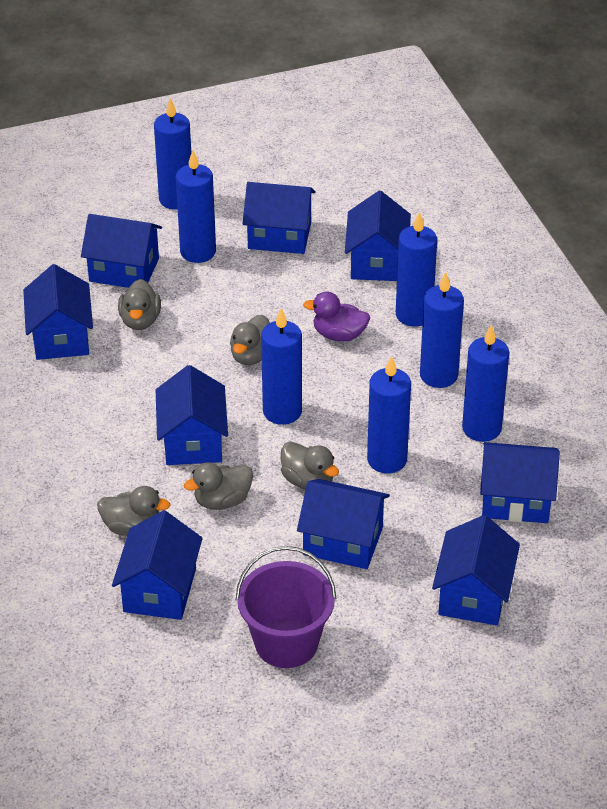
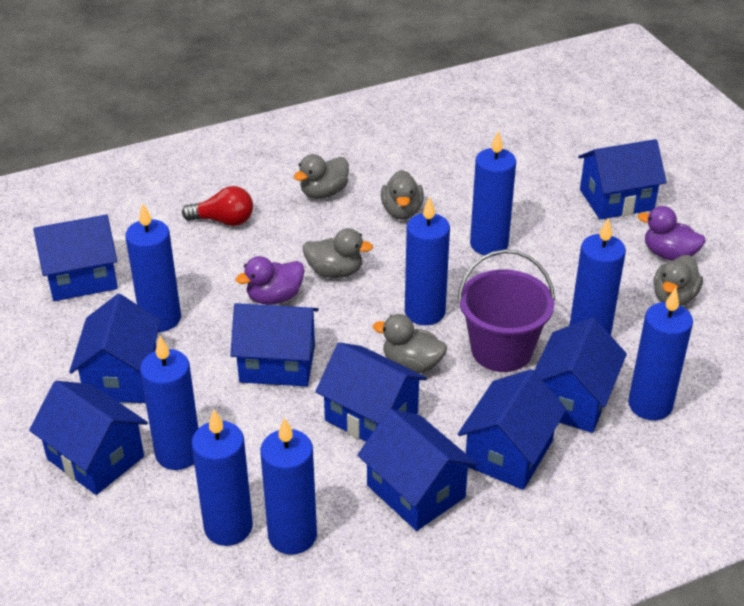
blue candle: [154,98,191,210] [176,150,216,263] [261,308,302,425] [367,356,411,474] [396,212,437,327] [420,272,464,388] [462,325,509,442] = 7 -> [125,203,181,332] [140,336,198,470] [192,409,253,546] [260,417,317,555] [405,196,450,325] [470,130,516,256] [569,217,626,335] [628,288,693,420] = 8
purple duck: [303,292,370,342] = 1 -> [236,256,305,305] [638,206,706,261] = 2
red light bulb: none = 0 -> [182,186,253,226] = 1

